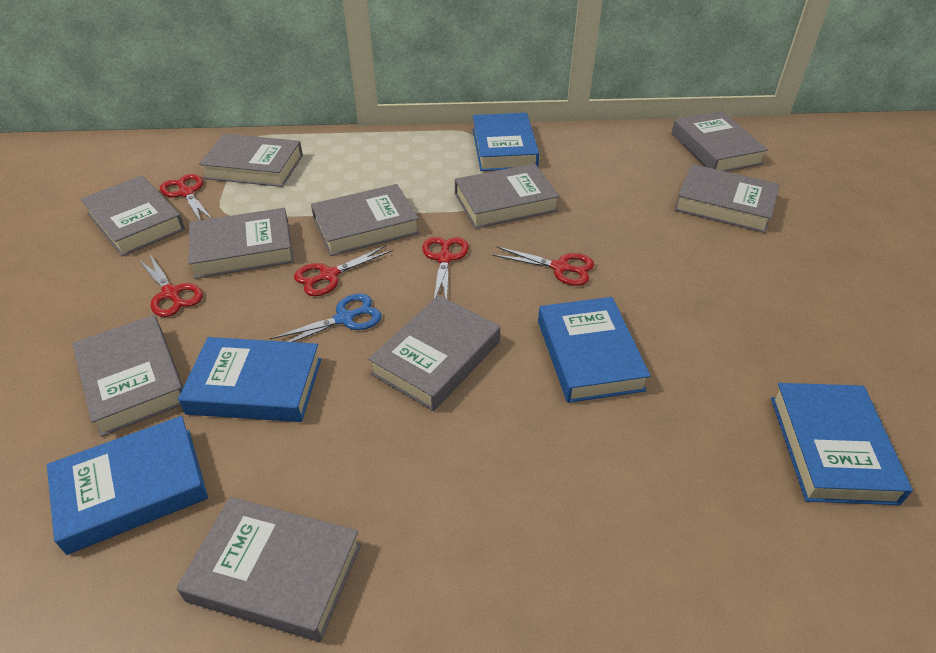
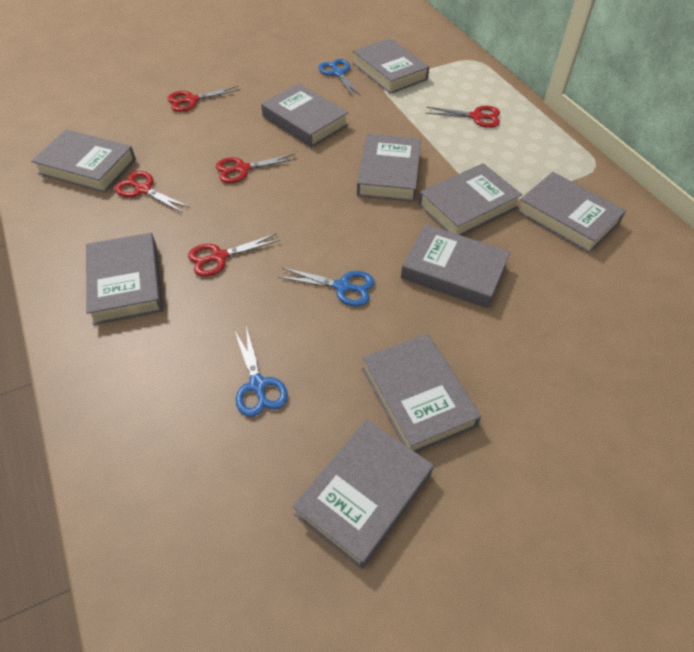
blue book: [47,416,208,555] [178,337,321,422] [473,113,539,171] [538,297,651,403] [771,383,913,505] = 5 -> none = 0
blue scissors: [269,294,382,342] = 1 -> [234,326,288,417] [278,268,375,307] [319,59,361,97] = 3

